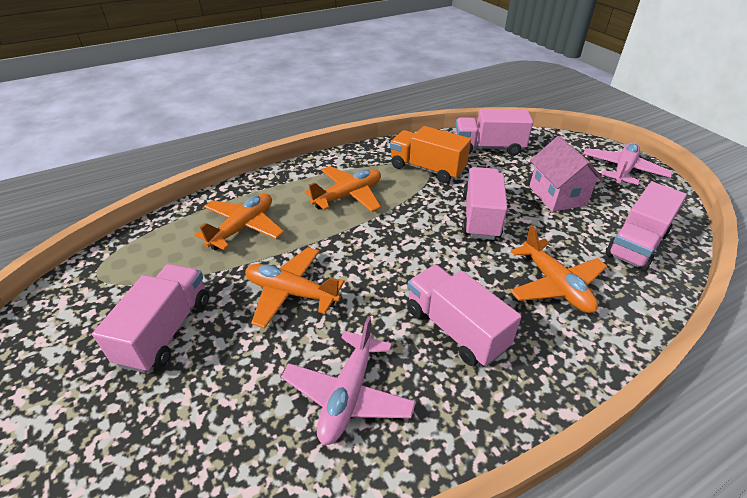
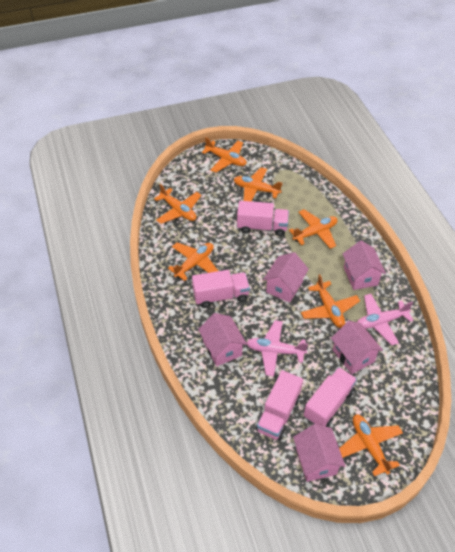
orange plane: [195,193,284,251] [245,247,345,329] [305,166,381,212] [510,225,607,313] = 4 -> [154,184,201,224] [168,242,218,281] [202,137,246,173] [234,167,283,201] [289,209,337,249] [301,274,360,328] [339,415,403,476] = 7
orange truck: [390,126,471,183] = 1 -> none = 0
pink house: [529,136,604,212] = 1 -> [198,313,247,366] [263,252,309,303] [293,424,345,482] [331,321,383,374] [343,240,386,290] = 5
pink truck: [92,264,209,373] [407,265,522,366] [455,109,533,156] [462,167,507,240] [605,182,687,272] = 5 -> [192,270,250,308] [237,201,289,236] [256,370,303,441] [304,367,357,427] = 4

